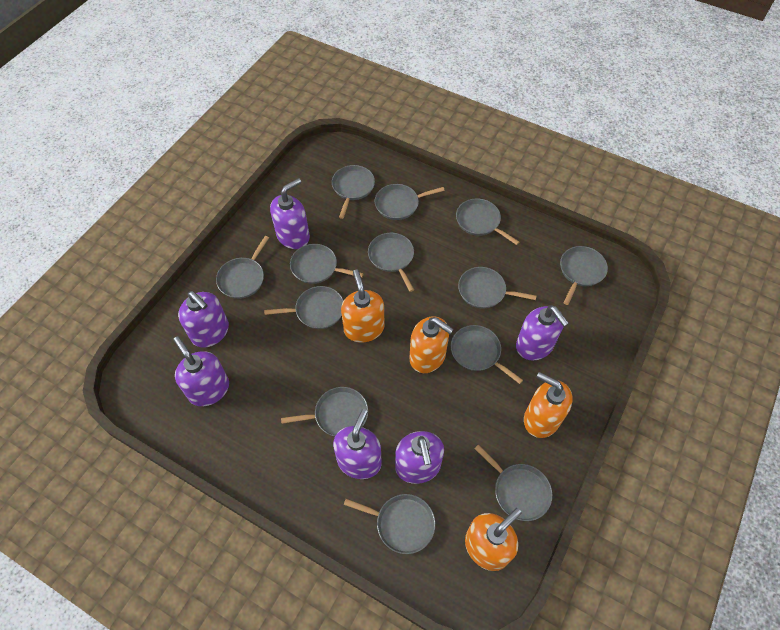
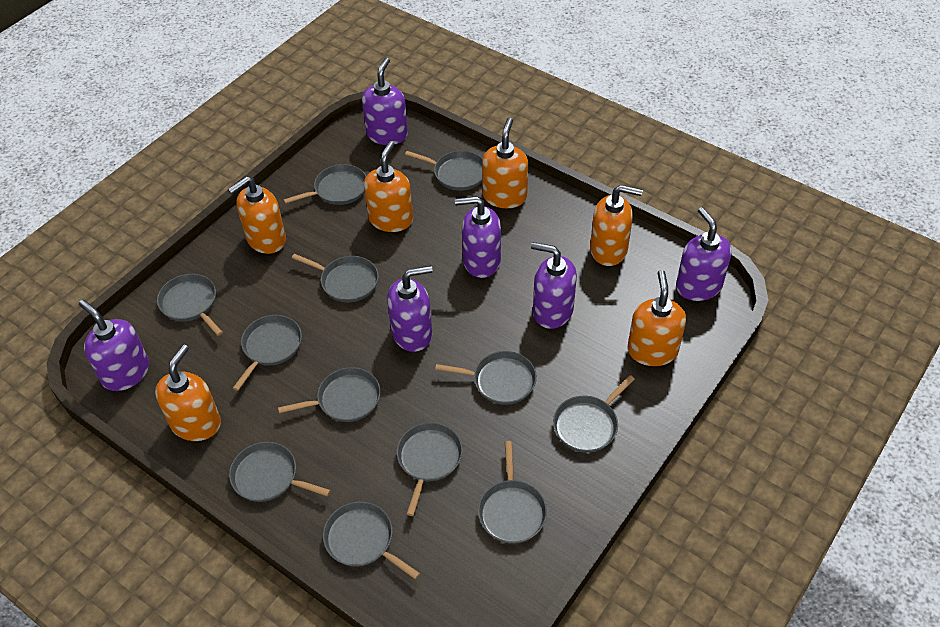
grey pan: [216,236,269,299] [264,286,343,329] [281,387,368,436] [290,244,364,284] [332,165,375,219] [344,494,435,554] [368,233,414,292] [375,184,445,220] [451,325,523,384] [456,199,519,245] [458,267,536,308] [474,445,552,521] [560,246,608,305] = 13 -> [157,274,223,336] [229,442,331,502] [233,315,302,391] [278,367,381,422] [283,164,366,205] [292,254,379,302] [323,502,420,579] [397,422,463,516] [405,151,483,191] [435,351,537,405] [478,441,547,544] [553,375,635,453] = 12
orange soap dispenser: [341,270,385,342] [409,316,454,373] [465,508,522,571] [524,372,573,438] = 4 -> [155,345,221,441] [228,176,286,254] [364,141,413,232] [482,118,528,208] [590,185,643,266] [627,270,686,366] = 6

